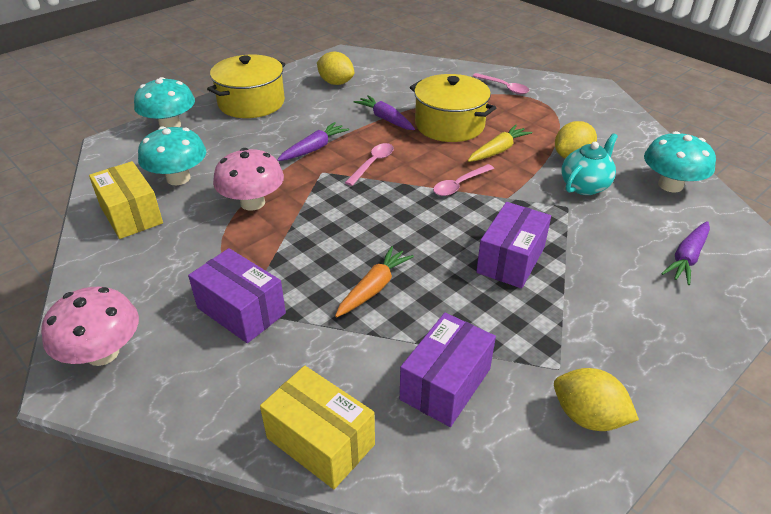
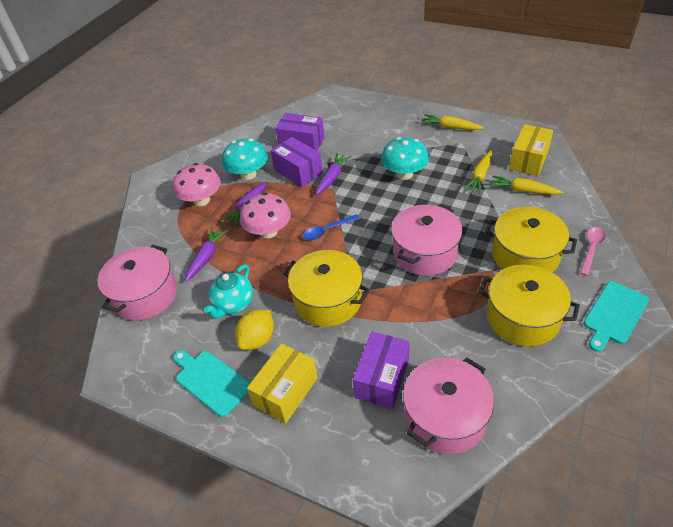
blue spoon: none = 0 -> [303,214,360,240] = 1
orange carrot: [335,246,414,317] = 1 -> none = 0
pink pot: none = 0 -> [98,245,177,321] [391,205,463,276] [403,358,494,454] = 3
pink spoon: [345,143,394,186] [433,164,494,196] [473,73,529,94] = 3 -> [580,227,606,276] = 1
turquoise cutting board: none = 0 -> [173,350,250,417] [583,281,649,352] = 2
turquoise mushroom: [134,77,195,128] [138,126,206,185] [644,131,716,192] = 3 -> [222,139,268,180] [381,137,429,180] = 2
yellow carrot: [468,125,532,162] = 1 -> [421,114,484,130] [464,150,493,194] [490,175,564,195] = 3
yellow lemon: [317,52,354,85] [554,368,639,431] [555,121,597,158] = 3 -> [235,309,274,350] = 1
yellow pot: [207,55,285,118] [410,74,496,142] = 2 -> [283,250,370,327] [479,265,580,347] [485,207,577,272] = 3

